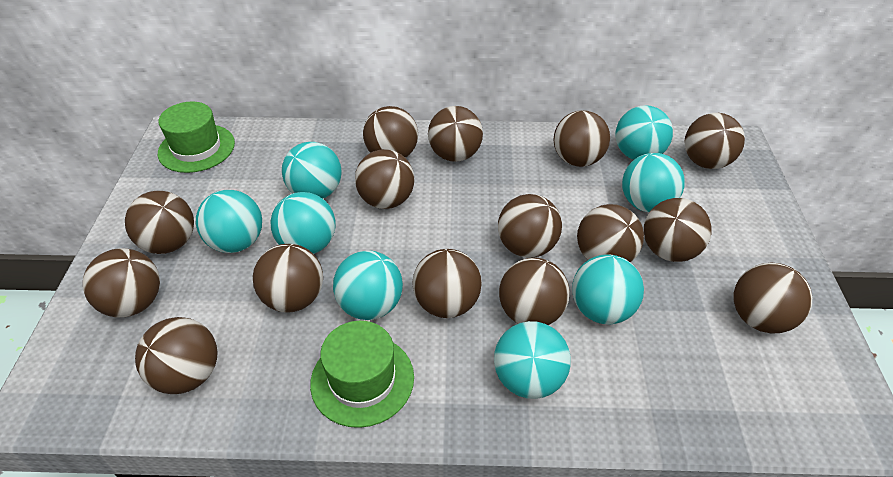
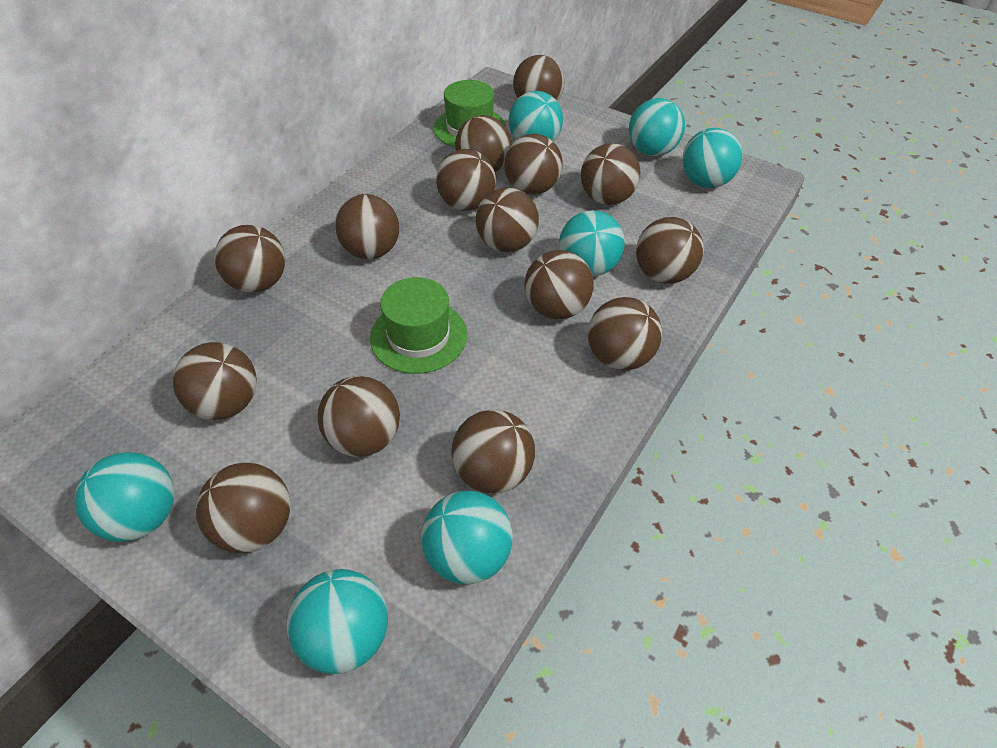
turquoise ball: [196,190,262,253] [270,192,335,254] [282,142,341,199] [333,251,403,320] [494,321,571,399] [572,255,644,324] [615,105,673,160] [622,153,685,213] = 8 -> [74,452,174,541] [287,569,388,674] [421,491,513,584] [509,91,563,141] [559,210,625,276] [629,98,685,156] [682,128,742,188] = 7

